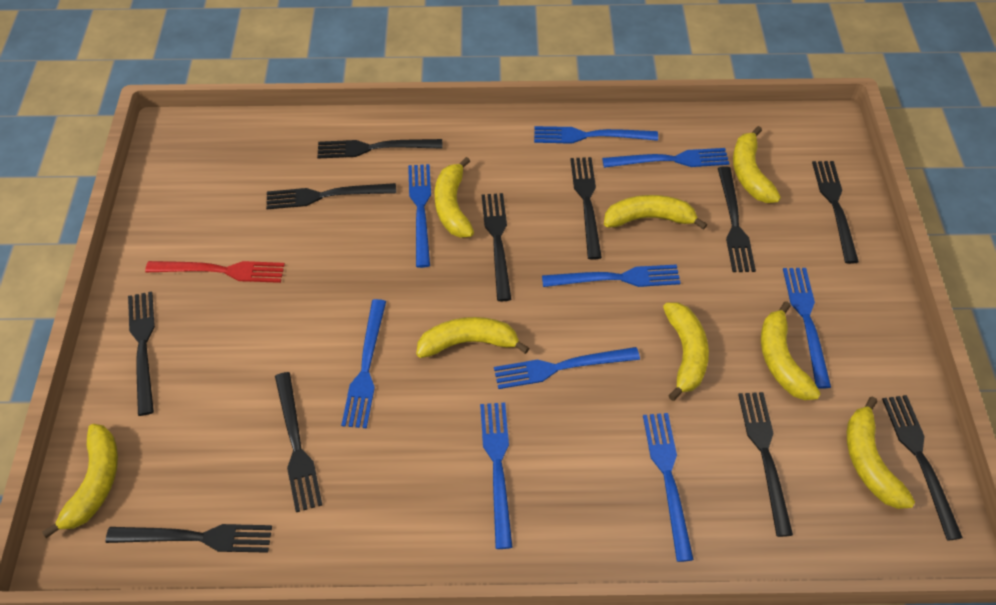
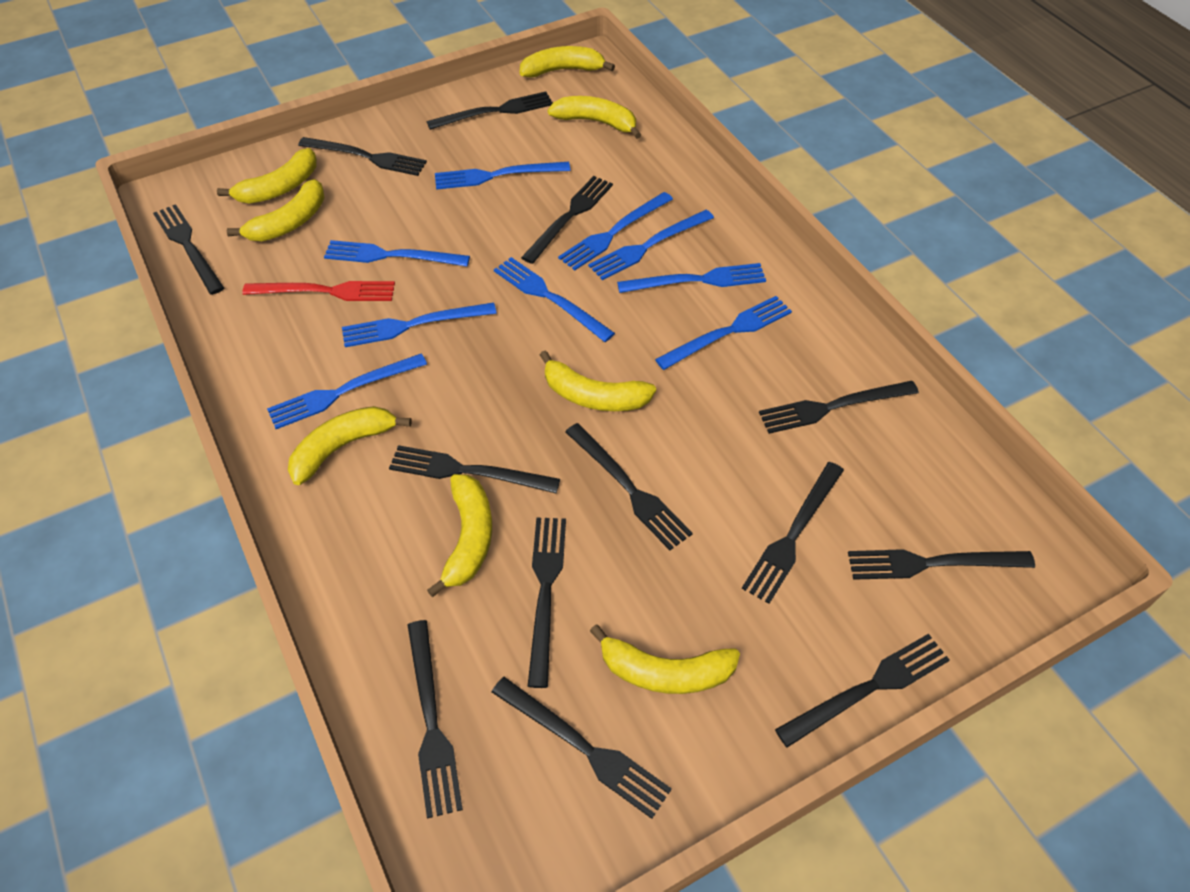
black fork: [105,524,272,553] [128,291,155,416] [266,183,396,209] [275,372,322,512] [317,139,443,158] [482,193,512,301] [570,157,602,260] [718,166,756,272] [738,392,793,537] [812,161,859,264] [882,395,963,541] = 11 -> [153,204,224,295] [298,137,427,176] [389,445,560,493] [407,620,463,819] [427,91,553,130] [492,677,672,819] [521,176,613,264] [527,517,566,688] [565,423,693,550] [742,462,844,604] [759,381,919,434] [775,634,950,748] [848,549,1035,580] = 13

